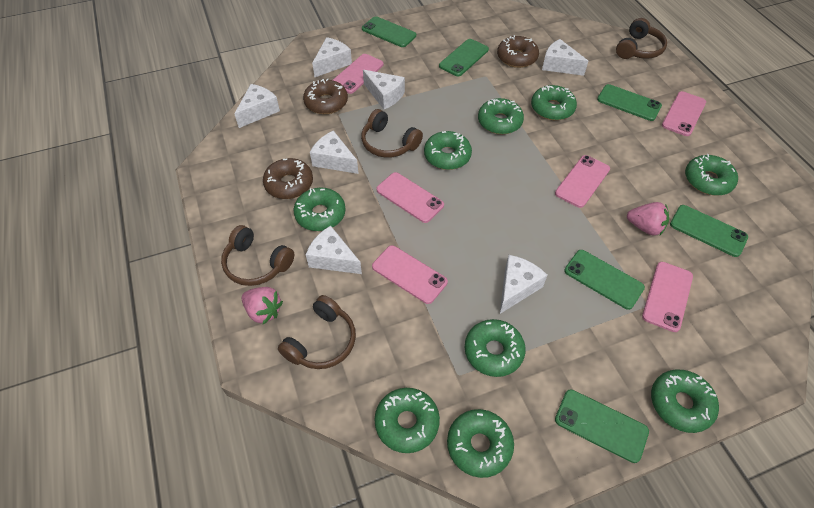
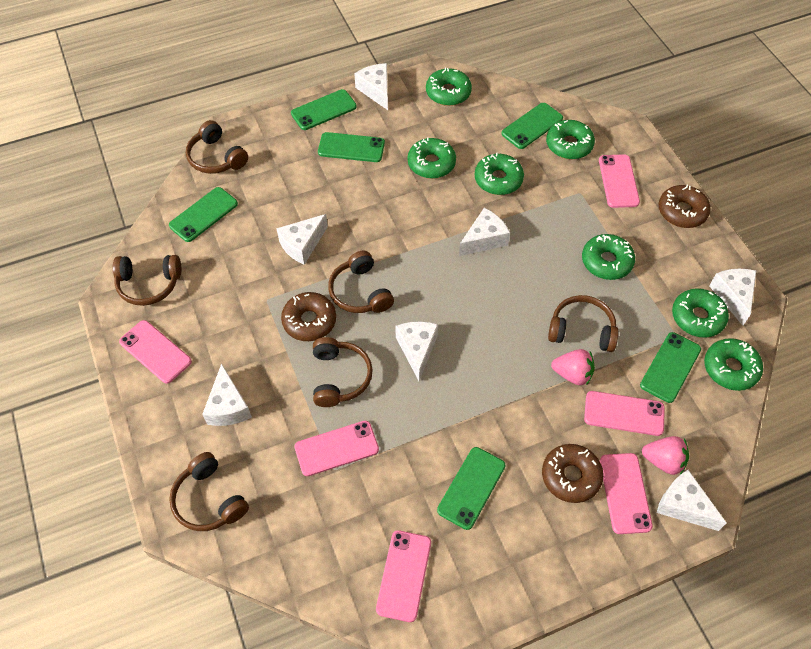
brown headphones: [221,225,294,286] [278,295,356,369] [361,109,423,158] [616,18,667,59] = 4 -> [113,255,181,306] [169,452,249,531] [186,120,248,174] [313,337,373,407] [328,250,394,313] [548,295,619,352] = 6
green donut: [294,187,346,231] [374,388,440,453] [424,131,472,170] [447,409,514,478] [465,319,526,377] [478,98,524,134] [531,85,577,120] [651,370,719,433] [685,154,738,196] = 9 -> [407,137,456,179] [426,67,472,106] [475,153,524,195] [546,120,595,159] [582,234,635,280] [672,288,729,338] [704,338,763,391] = 7

